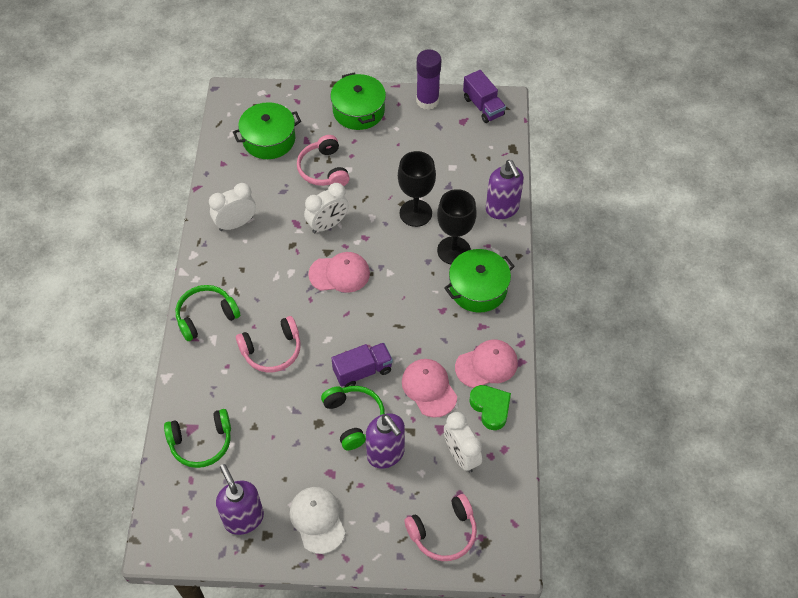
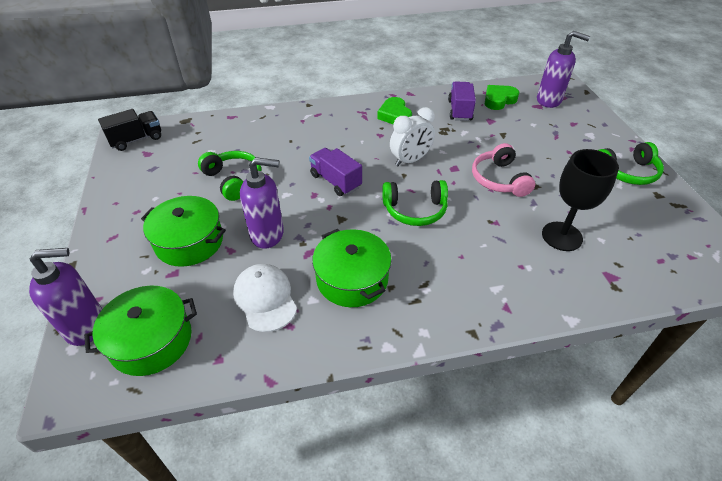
black goblet: [398,151,436,227] [437,189,477,264] = 2 -> [542,149,619,251] = 1
black truck: none = 0 -> [98,109,161,151] = 1
green heart: [469,385,511,430] = 1 -> [377,97,412,124] [485,85,519,110] = 2
pink cap: [308,252,370,293] [402,359,457,418] [455,340,518,388] = 3 -> none = 0
pink headphones: [236,316,301,372] [297,135,350,186] [405,494,477,561] = 3 -> [472,143,535,197] = 1
purple glue stick: [416,49,441,110] = 1 -> none = 0
white clock: [209,183,256,231] [304,183,349,233] [444,412,482,472] = 3 -> [390,107,435,166] = 1

